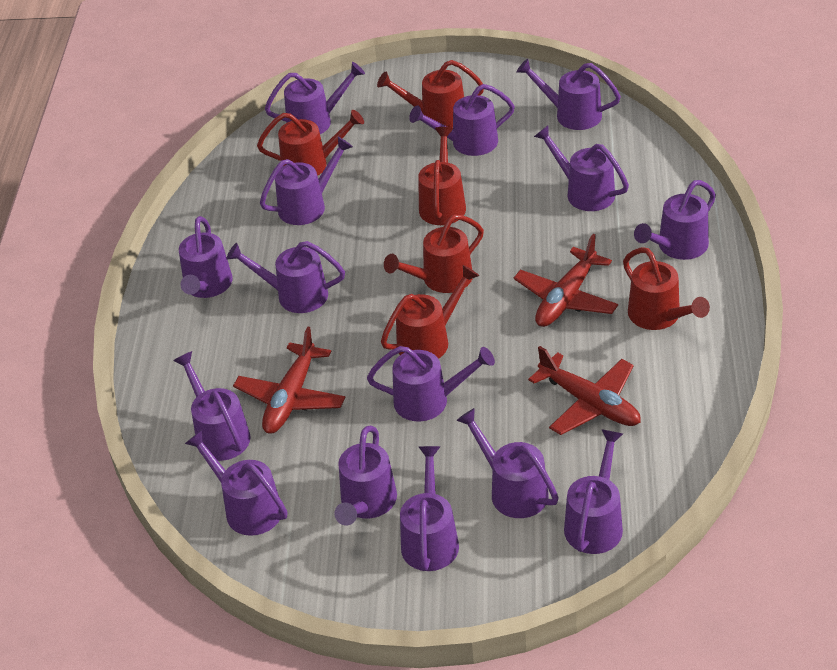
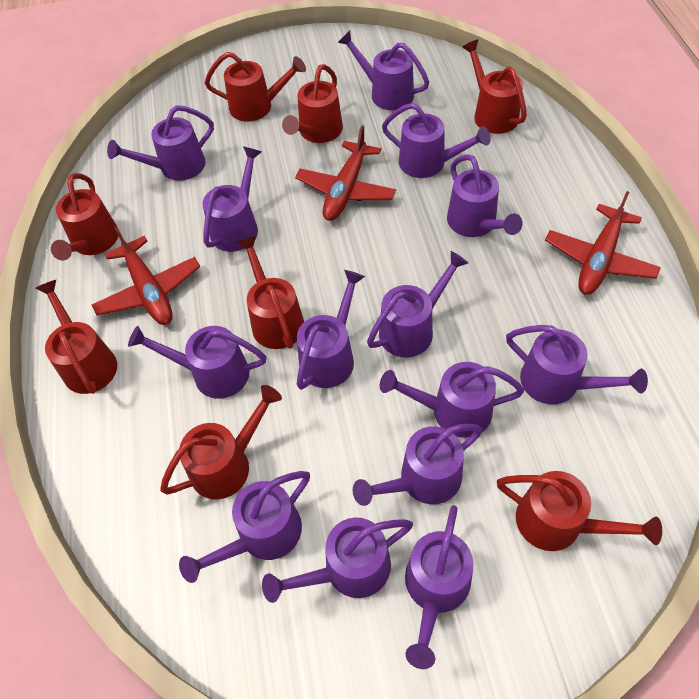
purple watering can: [173,351,251,461] [179,216,233,298] [185,430,287,536] [226,241,345,313] [260,137,353,225] [265,62,365,134] [334,426,397,526] [367,346,495,421] [400,446,459,571] [409,84,515,156] [456,408,559,518] [516,59,621,130] [534,126,629,211] [564,429,623,554] [634,180,716,260] = 15 -> [107,105,214,181] [128,326,266,399] [179,471,310,583] [203,147,261,252] [262,517,413,603] [296,270,365,390] [338,31,429,110] [353,424,482,506] [367,251,468,357] [380,362,524,438] [382,103,491,178] [405,505,474,669] [447,154,523,237] [506,325,648,404] = 14
red watering can: [257,110,364,176] [377,60,484,128] [381,265,479,359] [384,215,484,293] [418,127,466,225] [623,247,710,330] = 6 -> [36,280,117,394] [51,173,118,260] [160,385,282,500] [205,52,306,122] [237,236,304,349] [282,64,343,143] [462,39,527,134] [497,471,662,551] = 8

